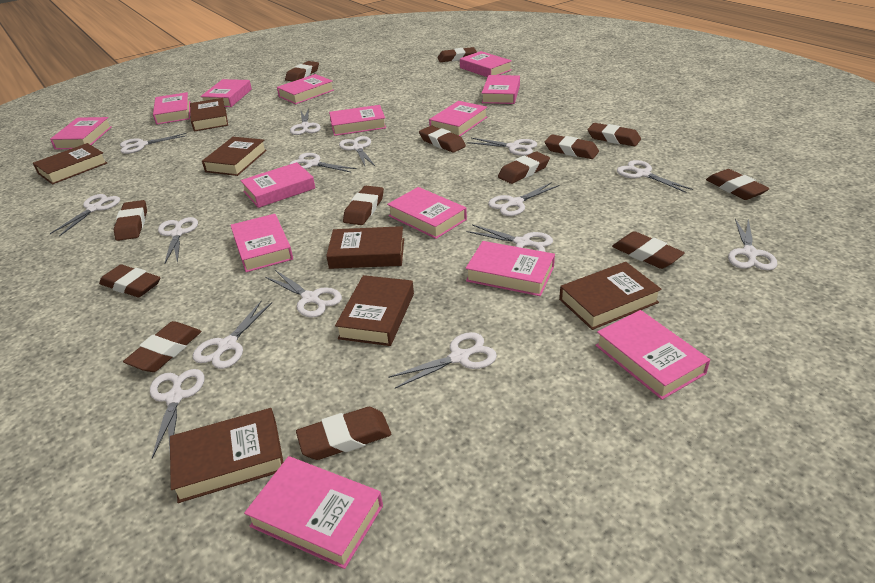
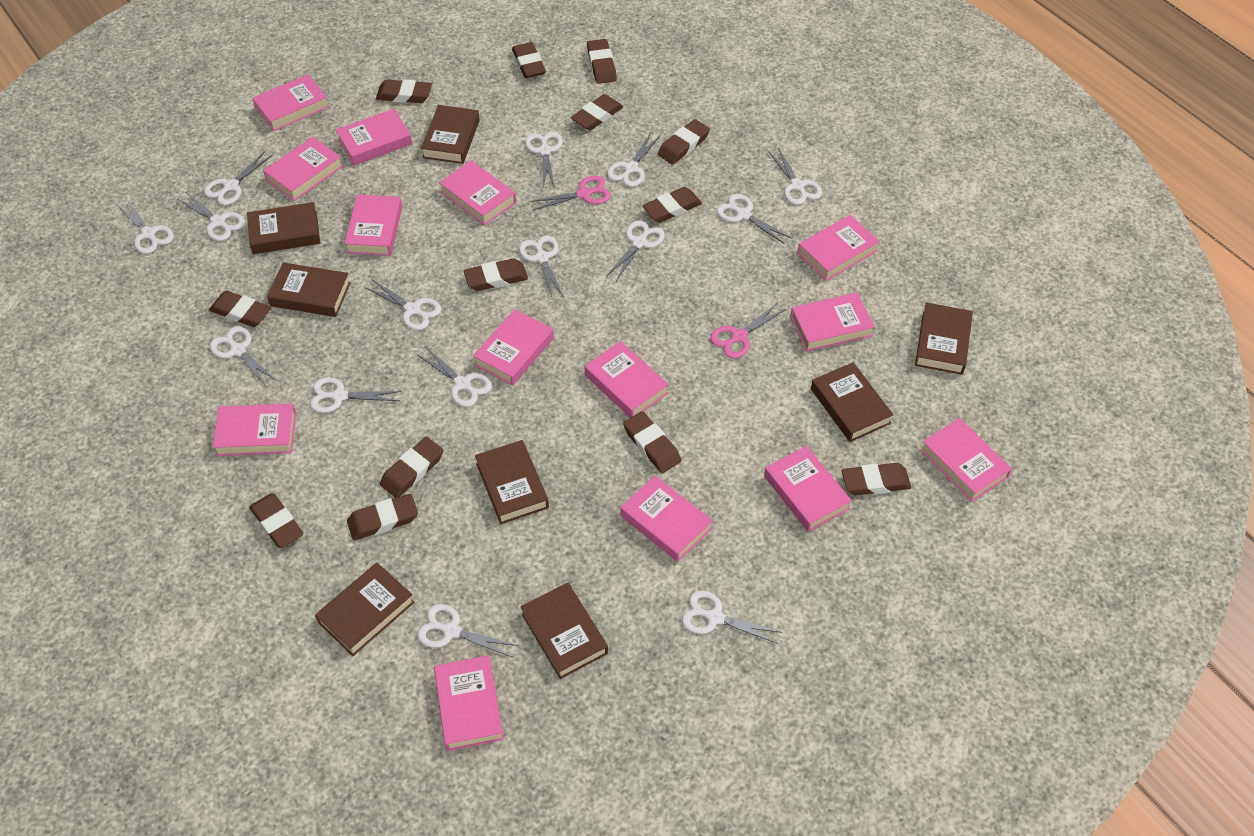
brown book: [33,143,107,184] [170,408,283,503] [190,98,228,132] [202,137,267,176] [326,226,404,269] [335,275,414,346] [559,262,662,330] = 7 -> [247,202,320,254] [267,263,351,317] [315,563,415,656] [421,105,480,164] [475,440,549,524] [521,582,608,679] [811,362,893,442] [915,303,973,375] = 8
pink scissors: none = 0 -> [530,176,611,210] [710,303,786,358] = 2

